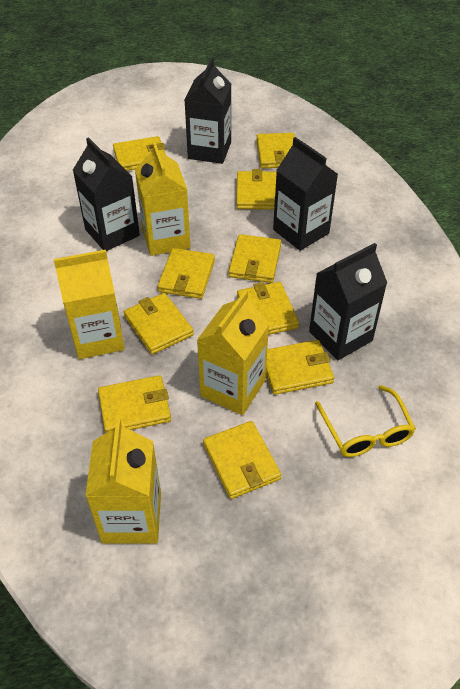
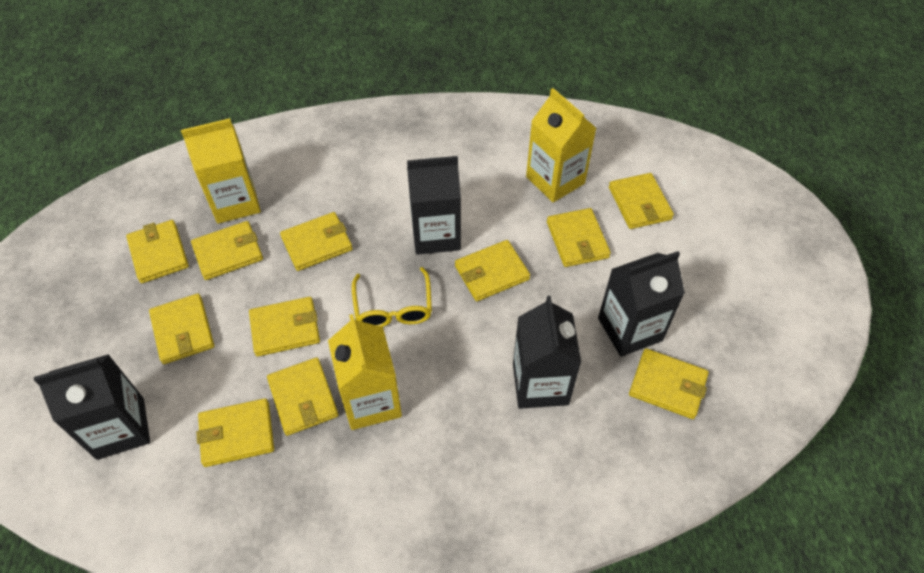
yellow carton: [53,250,125,359] [85,419,161,544] [135,142,190,256] [197,290,269,415] = 4 -> [181,118,261,224] [328,314,402,430] [526,88,597,202] = 3
yellow wallet: [98,375,171,433] [113,136,166,171] [124,293,194,354] [158,248,215,299] [203,421,281,499] [229,234,281,283] [236,169,277,210] [237,282,299,335] [257,133,295,168] [266,340,334,395] = 10 -> [126,220,189,283] [149,293,214,364] [191,221,263,280] [196,398,274,467] [249,297,320,356] [267,357,339,436] [280,212,353,271] [455,240,530,301] [547,208,611,267] [609,173,674,229] [629,348,709,419] = 11

